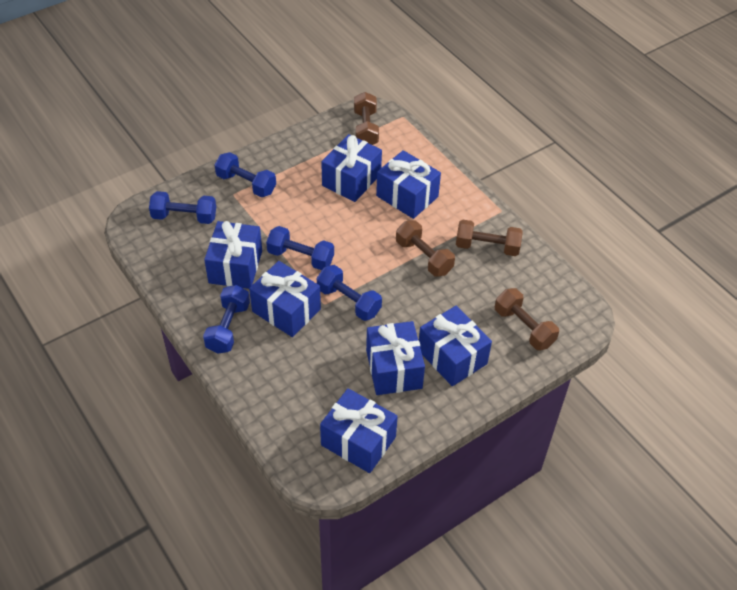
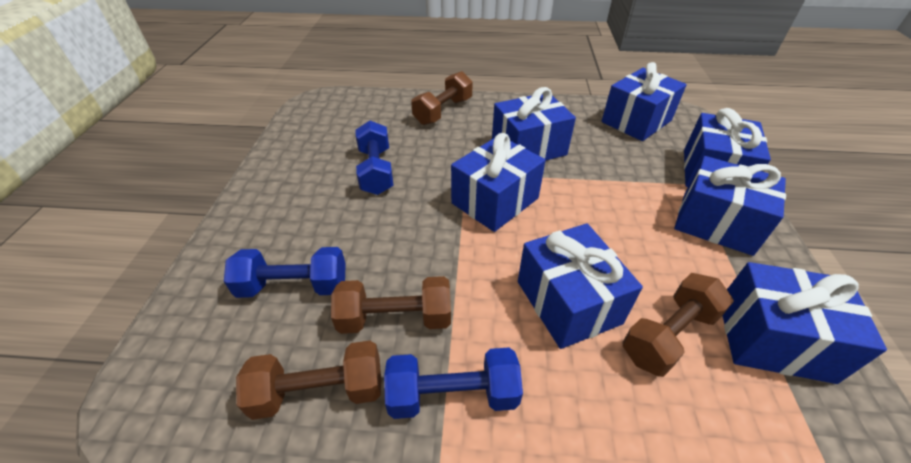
blue dumbbell: [149,191,216,224] [203,285,250,354] [215,152,276,197] [266,226,334,270] [317,265,382,321] = 5 -> [224,247,346,298] [356,121,394,195] [384,347,523,419] = 3

